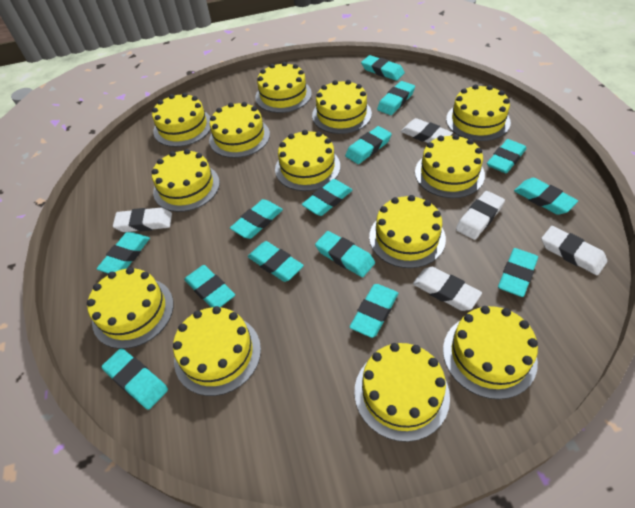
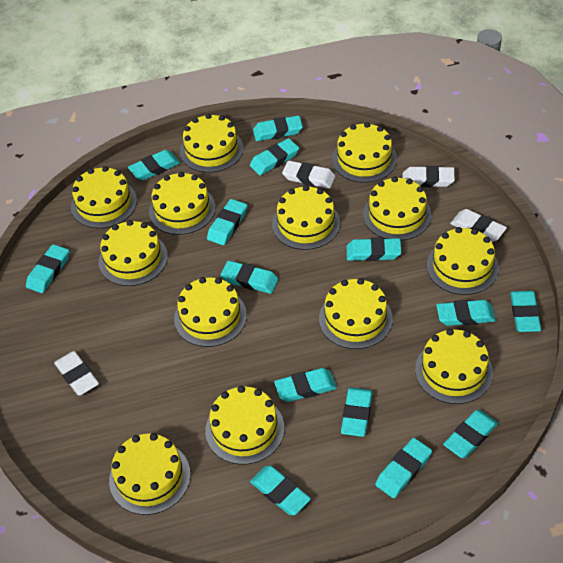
white eraser: [113,208,172,232] [401,118,453,143] [413,267,482,311] [456,191,505,240] [541,226,607,275] = 5 -> [54,351,99,396] [282,161,335,189] [403,166,455,187] [450,209,507,242] = 4

